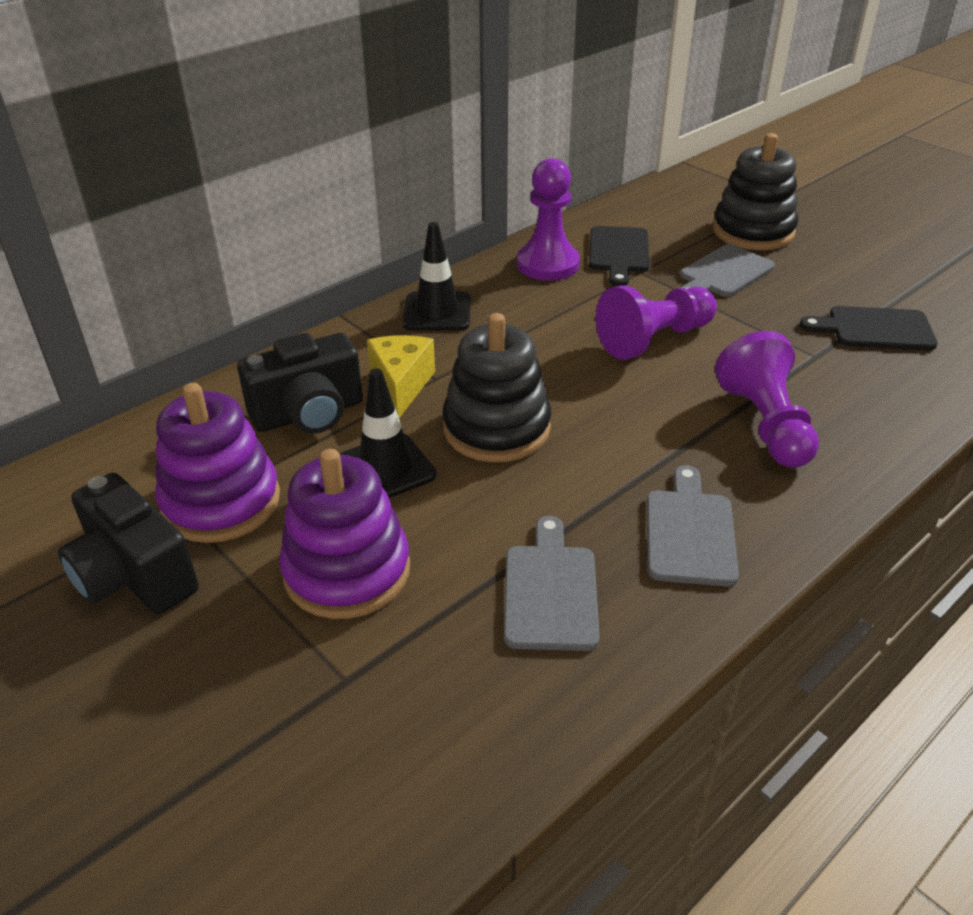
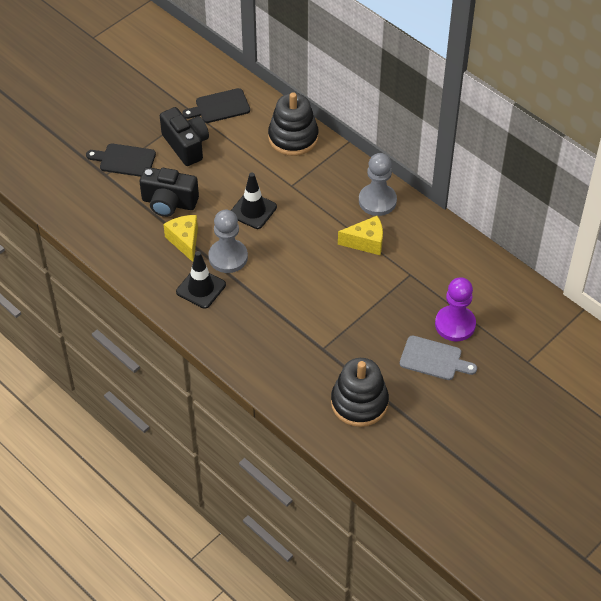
grey cutting board: [504,516,600,651] [647,465,739,586] [680,244,775,297] = 3 -> [400,335,477,380] = 1
grey pawn: none = 0 -> [208,210,248,273] [359,153,397,216] = 2
purple pawn: [517,158,580,281] [595,285,717,360] [715,331,819,468] = 3 -> [435,277,476,341] = 1
purple stacking toy: [156,383,280,543] [279,449,410,619] = 2 -> none = 0
yellow cheese: [367,335,435,418] = 1 -> [163,215,198,262] [338,216,383,255] = 2

